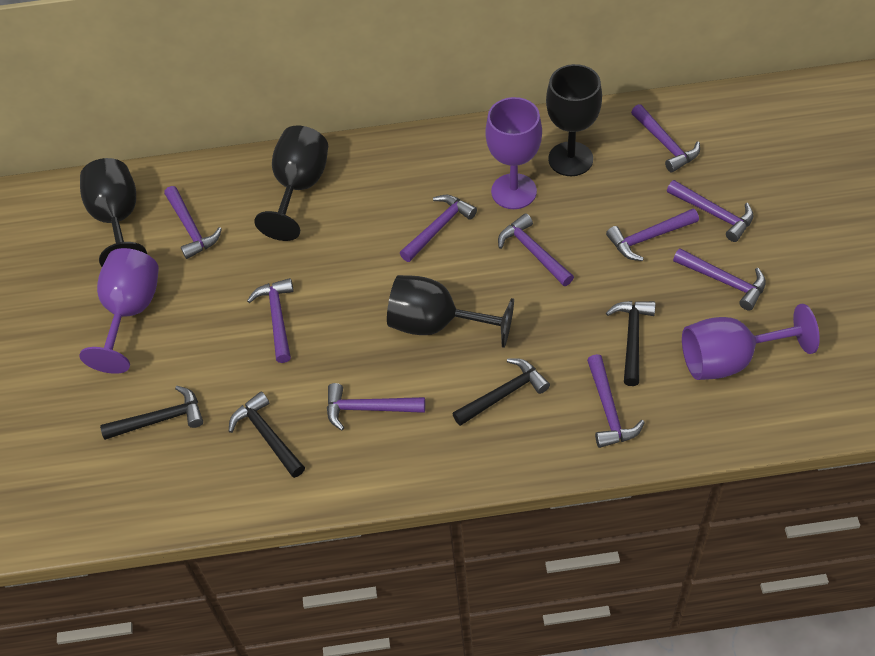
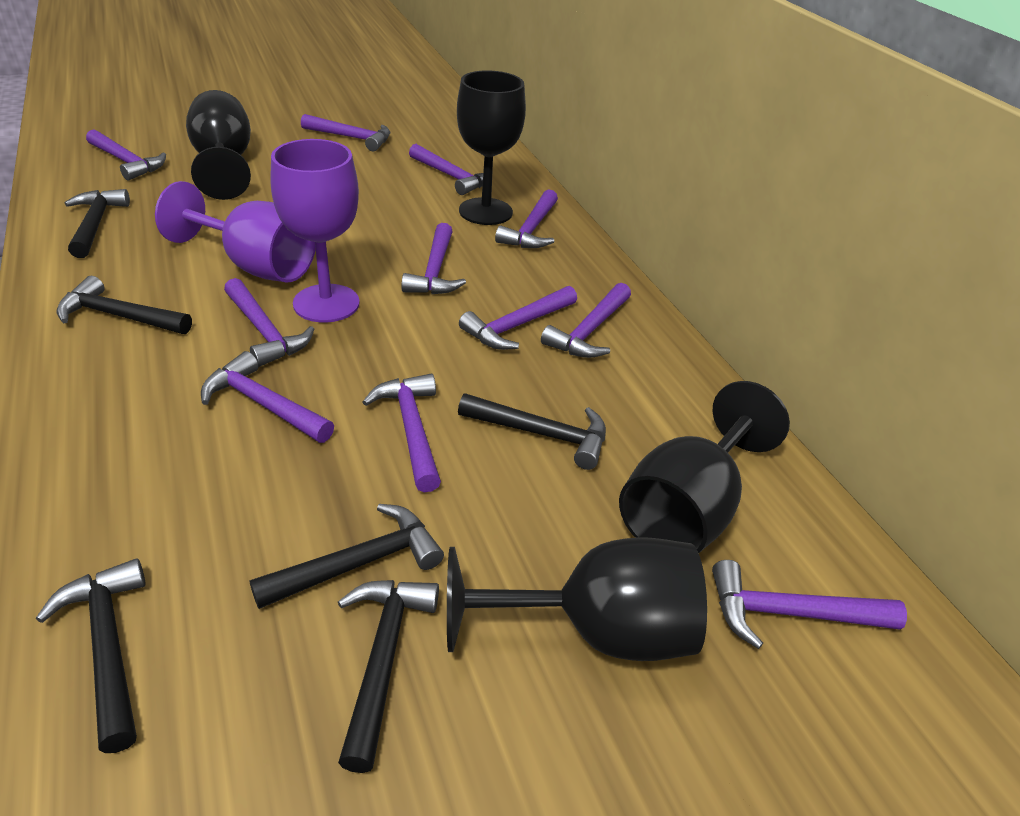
black hammer: [100,386,203,440] [229,391,305,478] [452,358,550,426] [606,301,656,386] = 4 -> [36,558,145,753] [57,276,192,334] [65,189,130,258] [249,504,444,609] [338,580,439,773] [458,393,606,470] = 6
purple goblet: [79,248,159,374] [485,97,542,209] [682,304,820,380] = 3 -> [155,181,316,282] [270,139,360,323] = 2
purple hammer: [164,186,222,259] [247,278,294,363] [327,383,425,430] [400,195,477,262] [498,213,574,286] [587,354,645,448] [606,209,699,261] [631,104,700,173] [667,180,754,242] [673,248,766,311] = 10 -> [86,129,166,180] [201,351,334,443] [224,278,314,367] [301,114,390,151] [363,374,441,492] [401,223,466,294] [409,144,483,195] [459,286,577,350] [495,189,558,248] [541,283,631,358] [712,560,907,649] = 11

